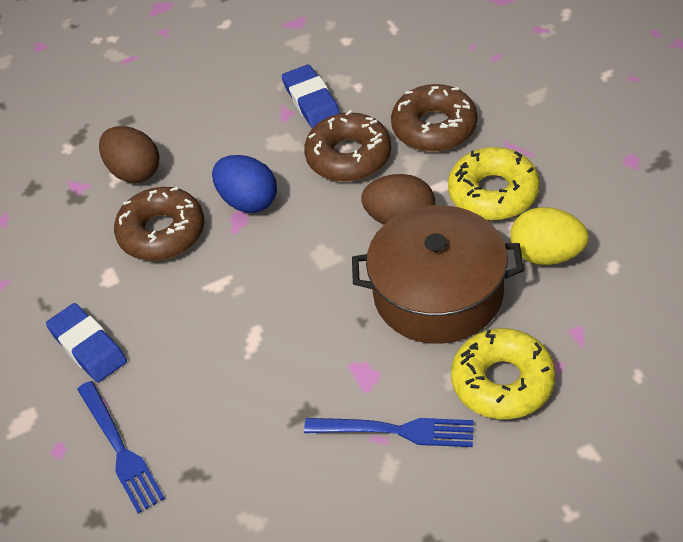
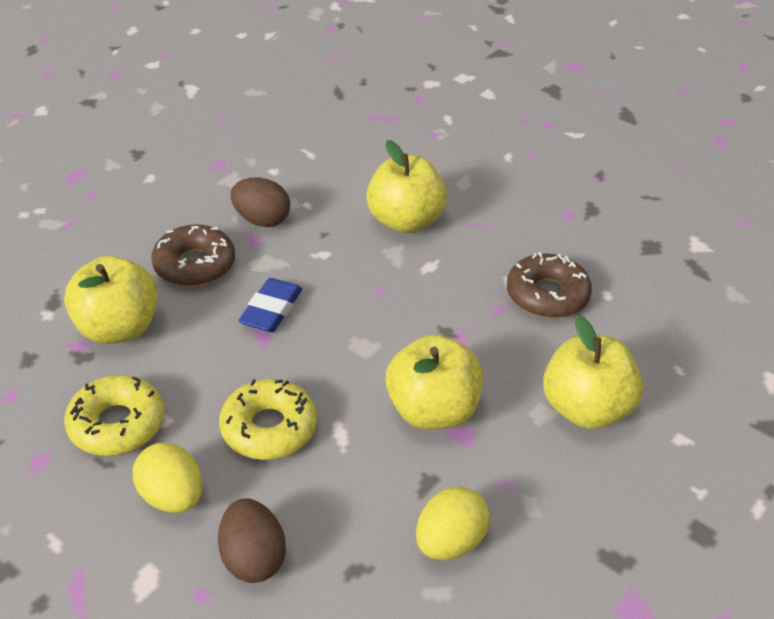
blue egg: [212,155,277,213] = 1 -> none = 0
blue eraser: [46,303,127,382] [282,65,340,128] = 2 -> [238,278,302,332] = 1
blue fork: [77,381,165,513] [304,418,474,447] = 2 -> none = 0
brown donut: [114,187,204,261] [304,110,391,182] [391,84,477,152] = 3 -> [151,224,235,287] [507,252,592,318] = 2
brown pot: [352,205,524,344] = 1 -> none = 0
yellow apple: none = 0 -> [64,256,158,344] [366,140,447,233] [385,335,483,430] [543,315,643,429] = 4
yellow egg: [510,207,589,265] = 1 -> [133,442,203,513] [416,486,490,560] = 2

